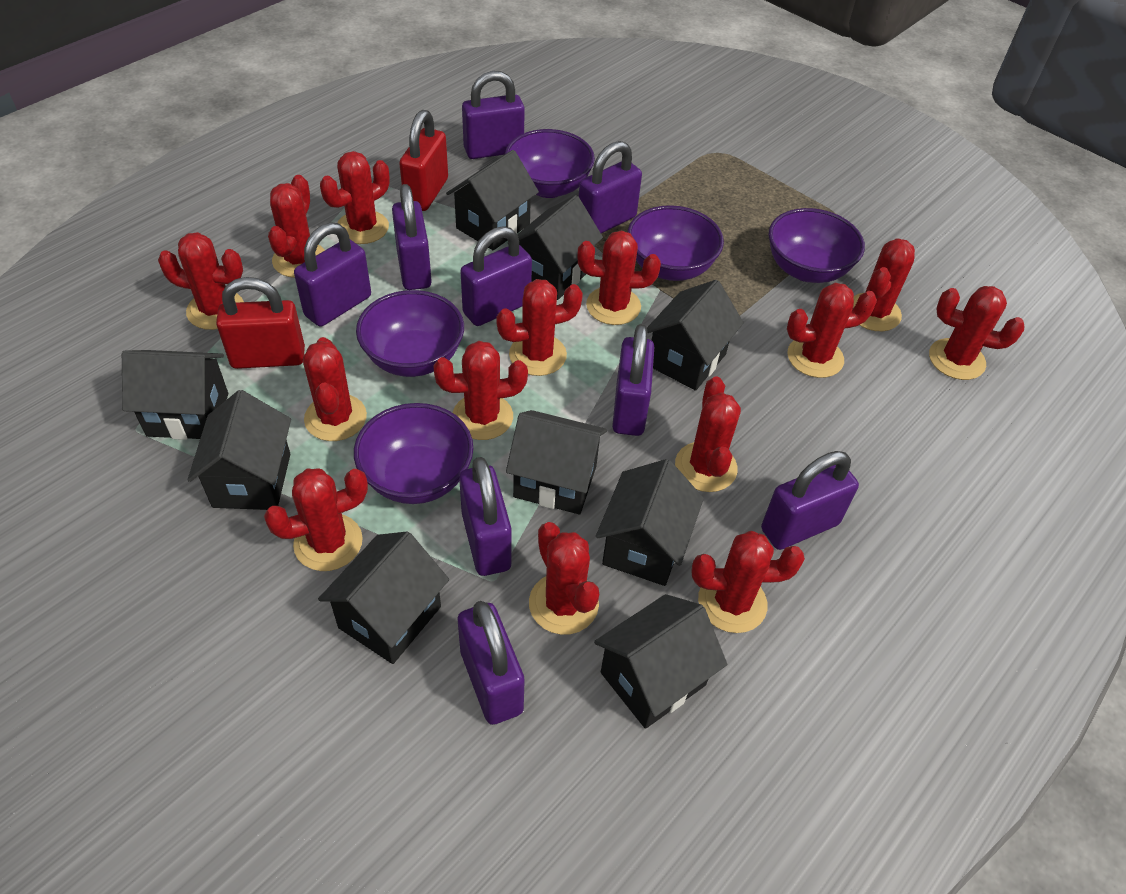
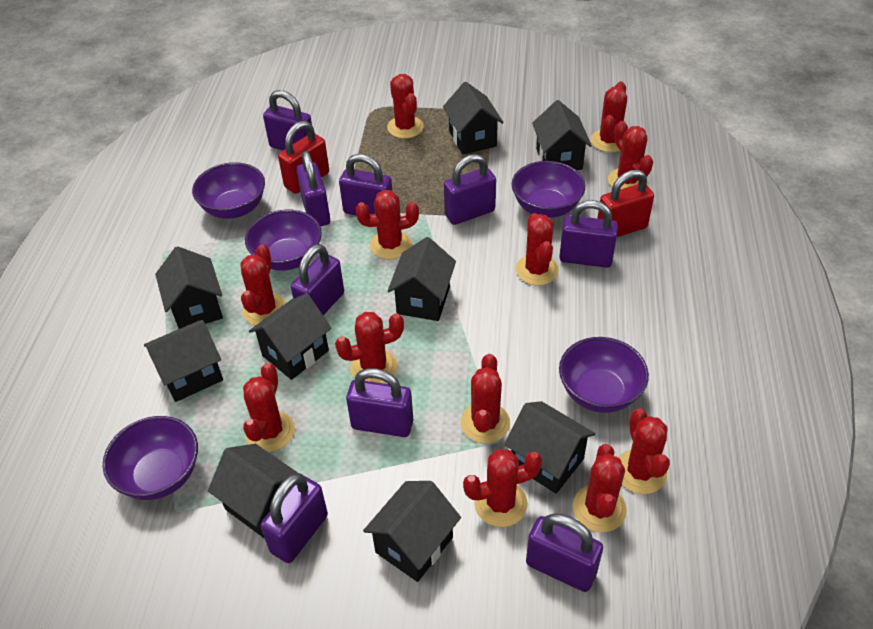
red cactus: [158,232,244,330] [264,469,368,571] [268,175,325,278] [303,337,367,441] [320,151,390,244] [433,341,528,440] [496,279,583,376] [529,522,599,635] [578,230,661,325] [675,377,741,492] [691,531,805,633] [787,283,877,378] [853,238,915,331] [929,286,1025,380] = 14 -> [241,244,286,325] [243,363,295,452] [335,312,404,383] [355,190,419,260] [387,74,424,138] [461,354,510,443] [463,449,542,527] [516,213,559,285] [573,444,627,532] [591,82,627,153] [608,121,653,189] [618,408,670,494] = 12

